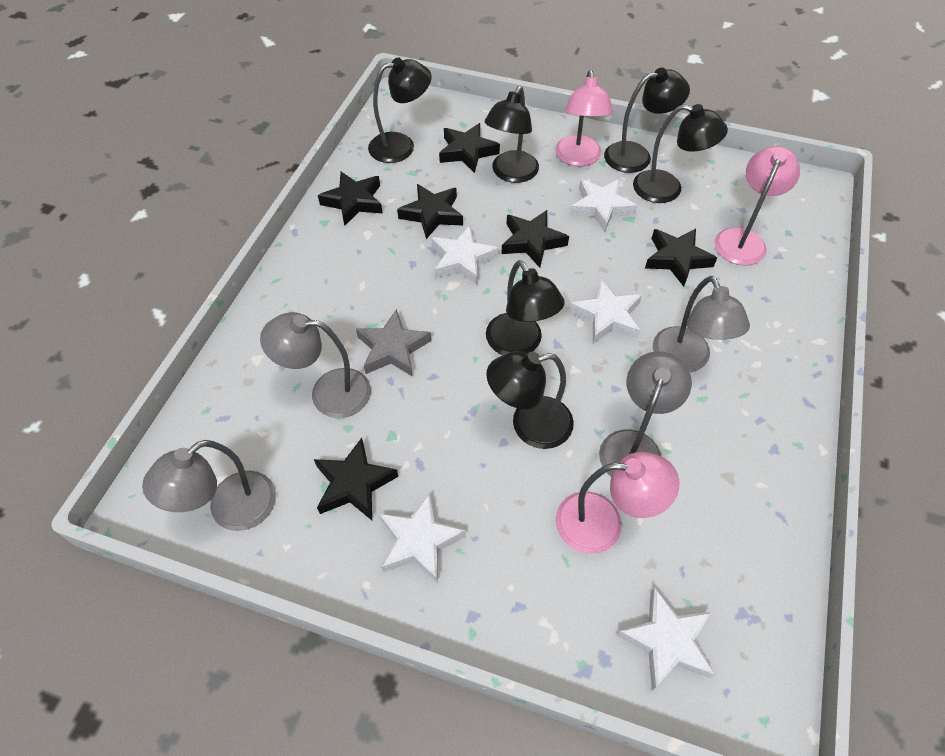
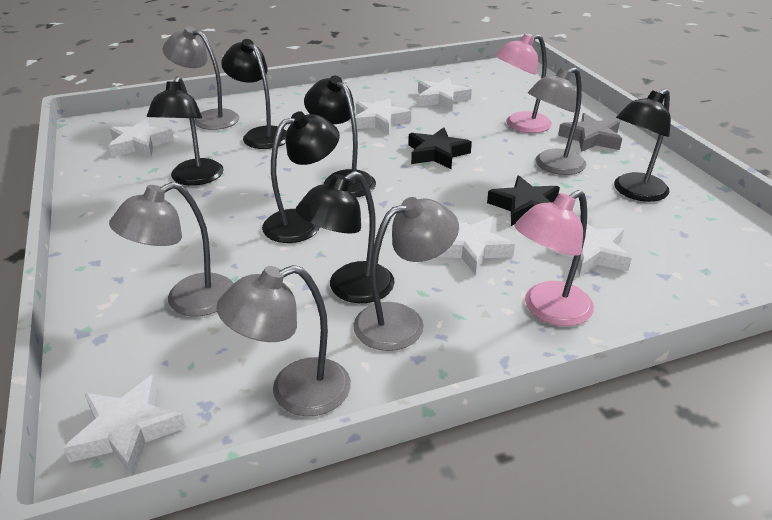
black star: [314,438,398,520] [318,172,383,226] [397,184,463,239] [439,123,500,173] [501,210,569,268] [645,229,717,287] = 6 -> [408,128,472,169] [487,176,560,226] = 2
grey lamp: [142,440,276,531] [260,312,371,418] [599,351,692,477] [653,276,750,372] = 4 -> [109,182,234,316] [163,26,239,130] [216,265,351,416] [353,197,459,351] [528,67,586,175] = 5
pink lamp: [555,70,613,167] [556,452,679,554] [714,146,800,266] = 3 -> [495,34,552,133] [514,190,594,326] = 2
white star: [379,493,466,584] [431,225,499,285] [569,279,642,344] [570,179,637,232] [617,587,715,690] = 5 -> [63,375,186,476] [109,118,174,157] [355,98,411,135] [418,78,472,111] [438,217,515,275] [546,217,632,277] = 6

